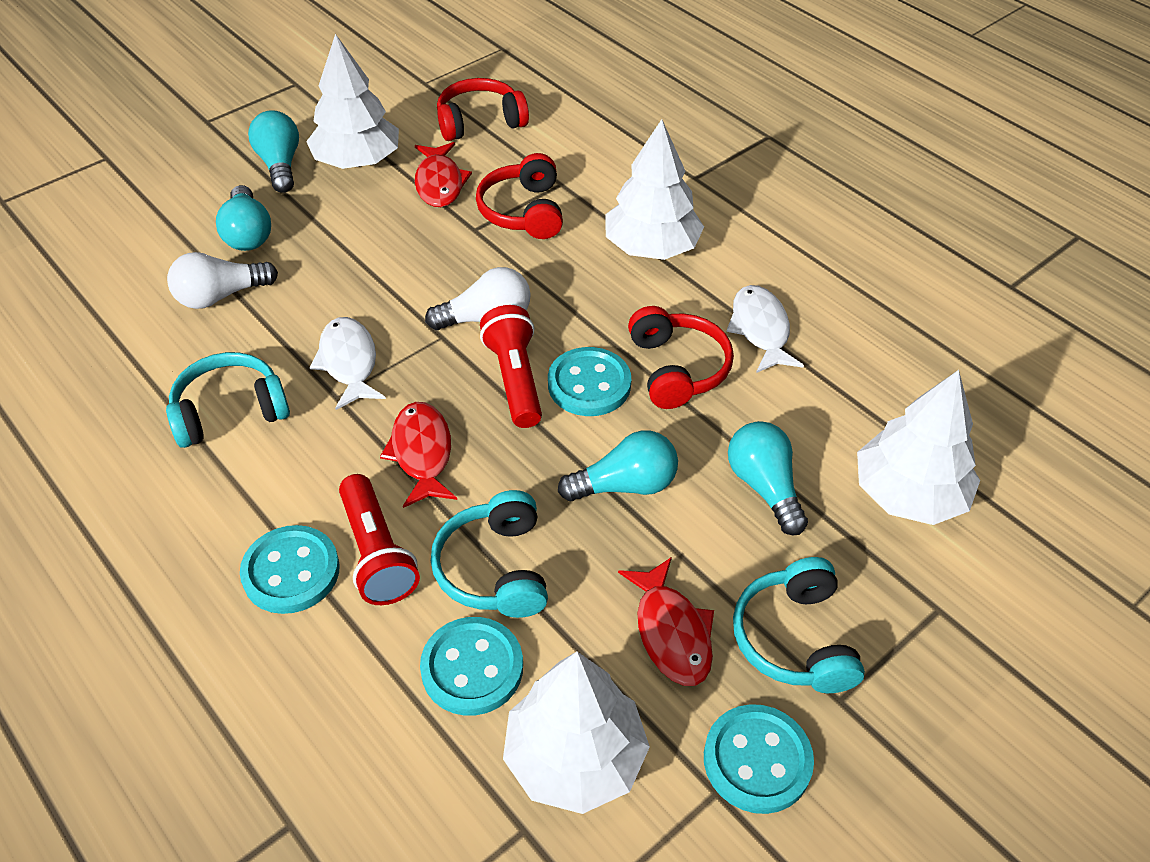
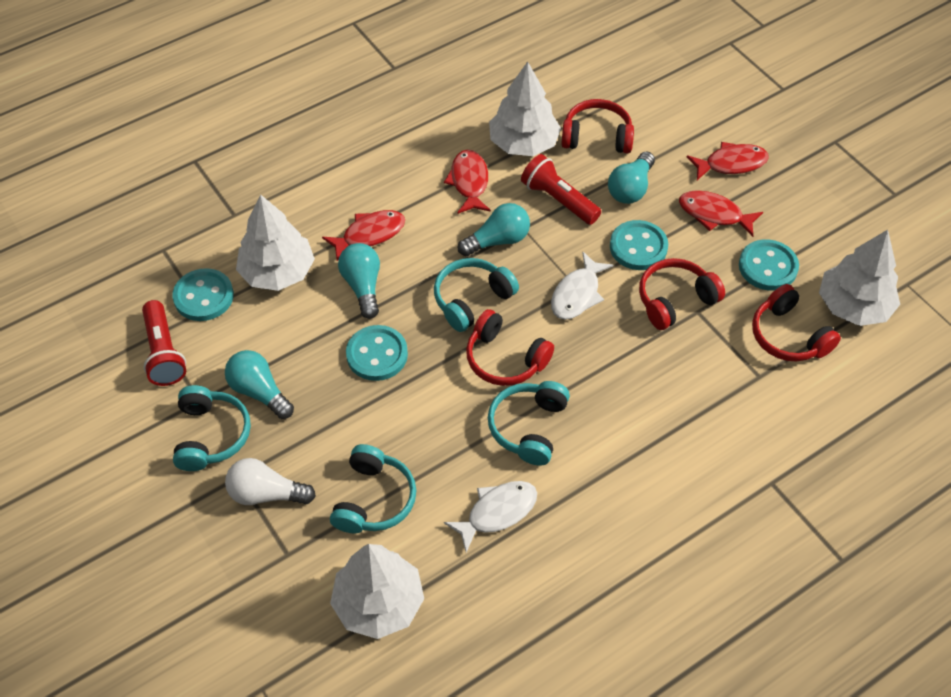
red fish: [380,402,457,508] [415,142,472,207] [618,557,714,686] = 3 -> [322,210,405,261] [444,150,491,214] [679,190,763,237] [687,142,769,180] = 4
red headphones: [437,78,529,141] [476,153,563,239] [628,306,734,409] = 3 -> [466,309,554,386] [561,99,634,153] [639,258,725,330] [752,284,841,361] = 4
turquoise headphones: [166,352,290,448] [431,490,548,618] [733,557,865,693] = 3 -> [173,385,251,471] [330,444,416,533] [434,258,519,332] [488,381,570,466] = 4
white light bulb: [167,252,278,309] [425,267,531,330] = 2 -> [225,458,316,505] = 1

